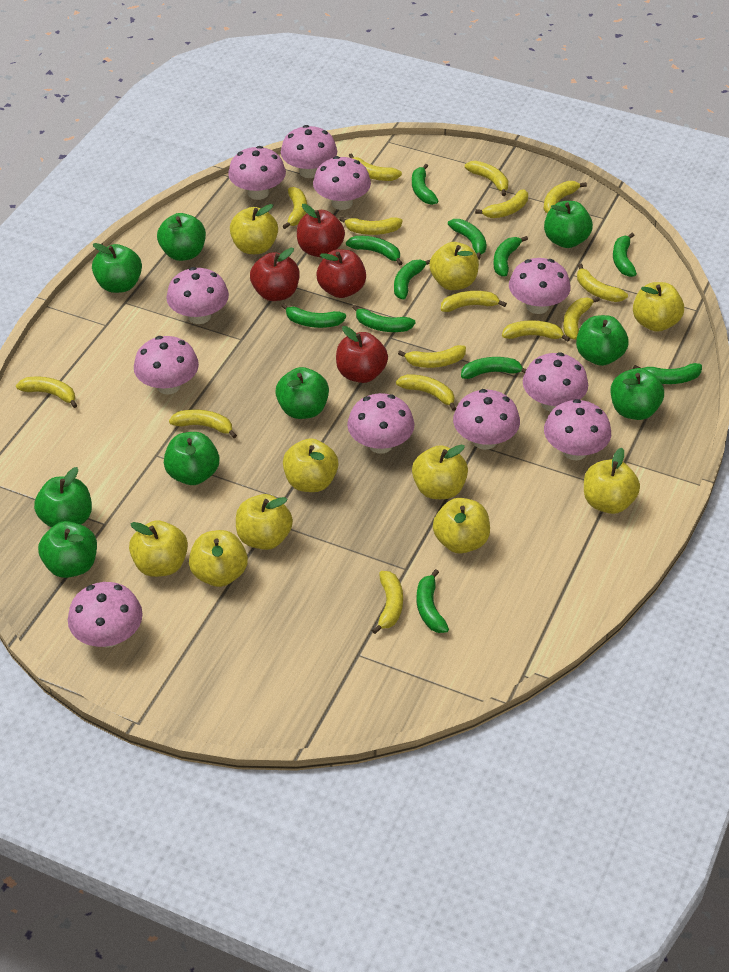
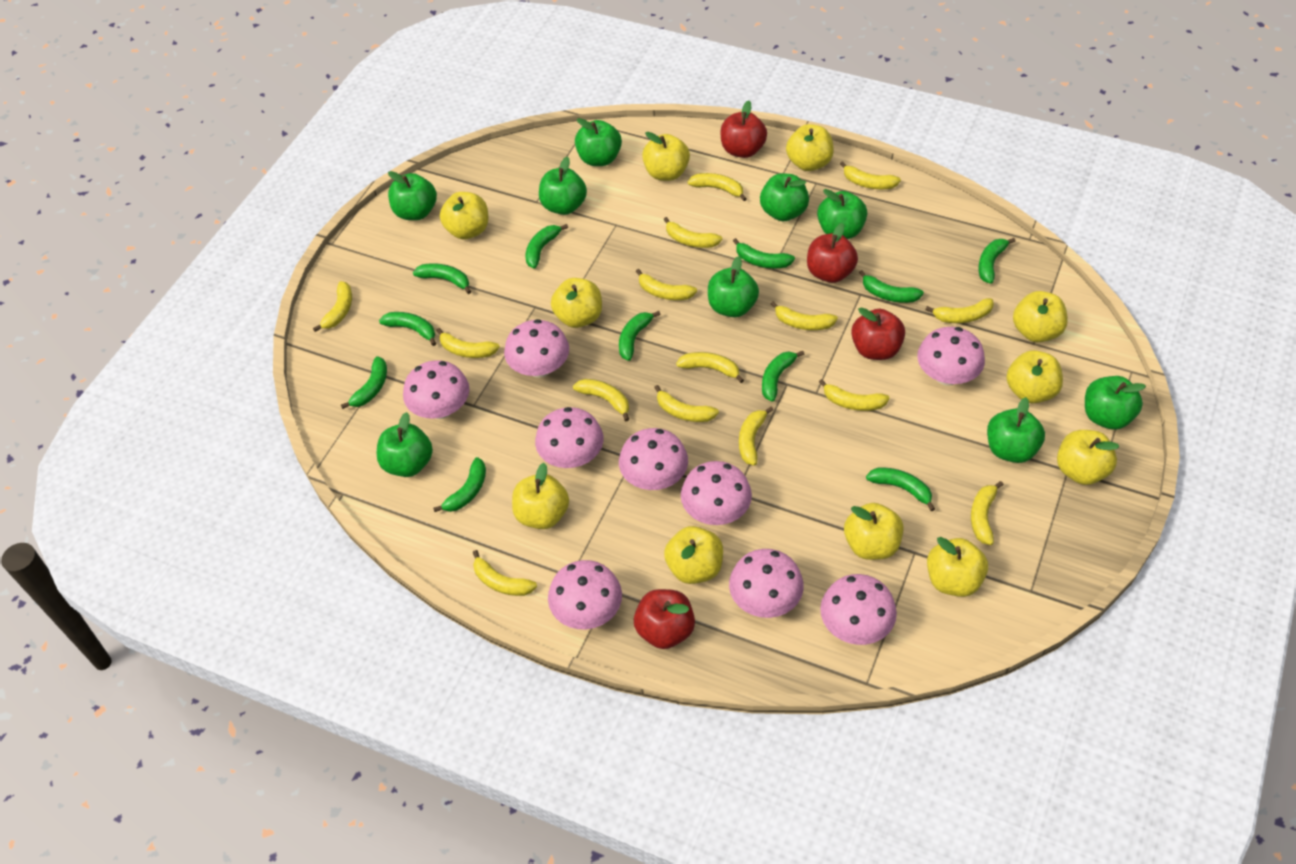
pink mushroom: [68,582,143,648] [134,336,199,395] [166,267,229,324] [228,146,286,200] [281,125,337,178] [313,156,371,210] [347,393,414,454] [453,389,520,450] [509,258,571,314] [523,352,588,412] [544,399,611,461] = 11 -> [403,360,470,419] [504,319,569,378] [535,407,604,468] [548,560,622,629] [619,428,688,490] [681,461,752,525] [729,549,804,618] [820,574,897,645] [917,327,985,386] = 9
yellow apple: [129,520,188,577] [189,530,248,587] [230,204,278,254] [236,494,293,550] [283,438,338,492] [412,444,468,499] [430,242,479,290] [433,498,490,553] [584,448,640,514] [633,282,684,332] = 10 -> [440,192,488,239] [512,463,569,529] [551,278,602,328] [642,132,690,181] [664,526,723,584] [786,124,834,171] [844,503,903,560] [927,537,988,597] [1006,350,1063,403] [1013,291,1068,342] [1057,430,1120,485] = 11

